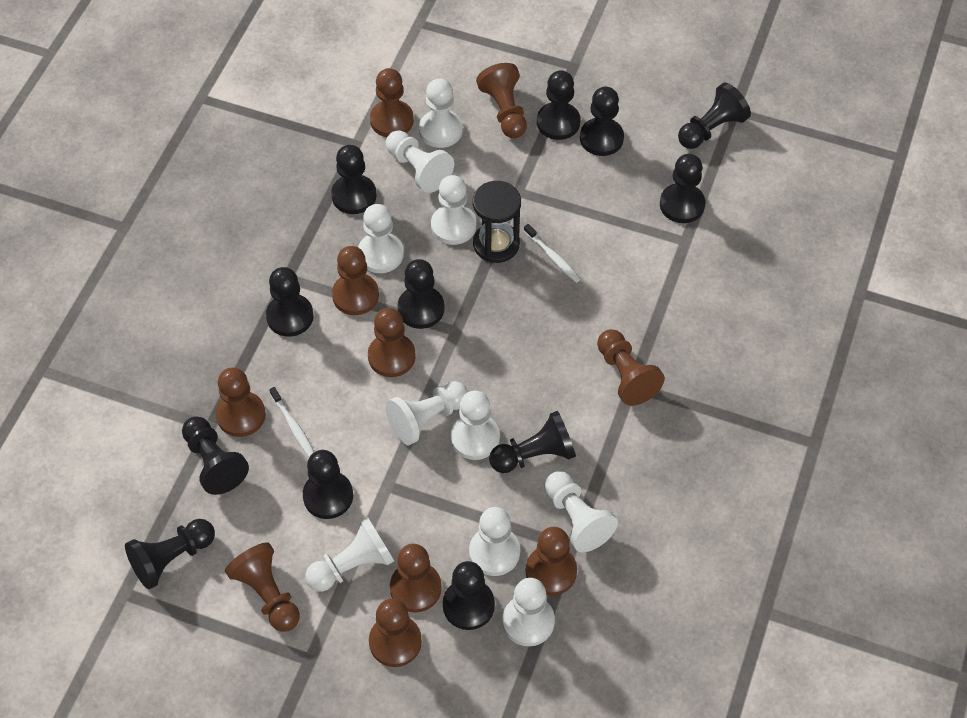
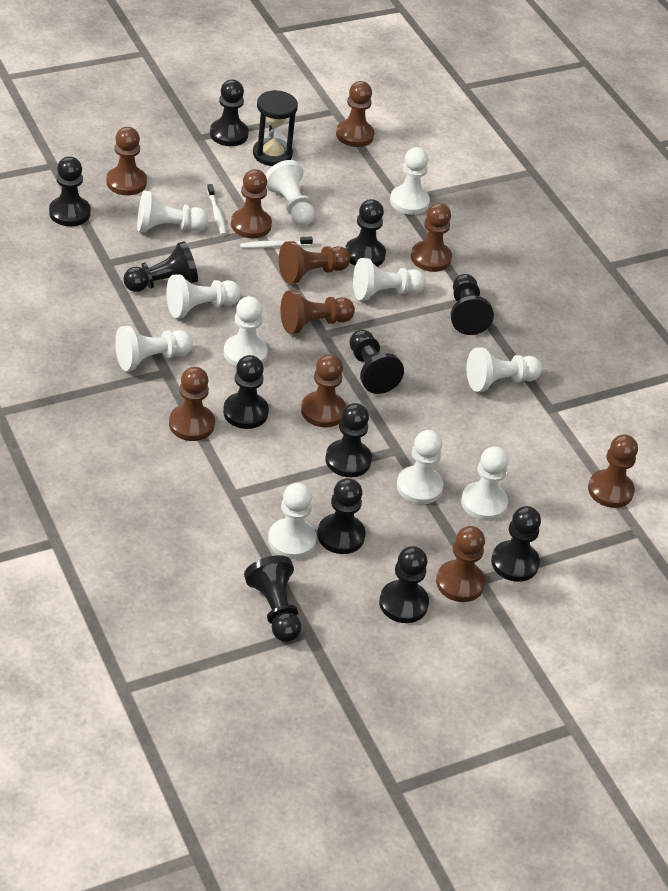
white pawn: [305,517,394,592] [358,204,404,273] [386,130,454,193] [386,381,468,445] [419,78,463,148] [431,175,476,245] [451,391,500,460] [469,507,520,576] [502,578,555,646] [545,471,618,552] = 10 -> [115,326,193,371] [137,190,208,232] [166,274,241,318] [224,296,268,367] [265,160,315,226] [268,483,317,559] [353,258,426,300] [390,147,430,215] [397,430,444,504] [461,446,509,521] [466,348,542,392] = 11

